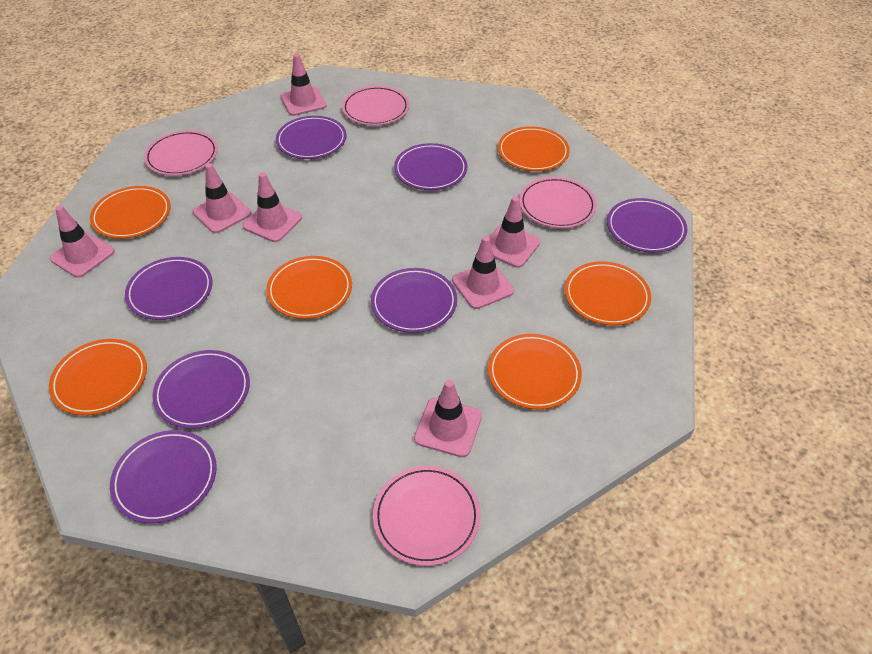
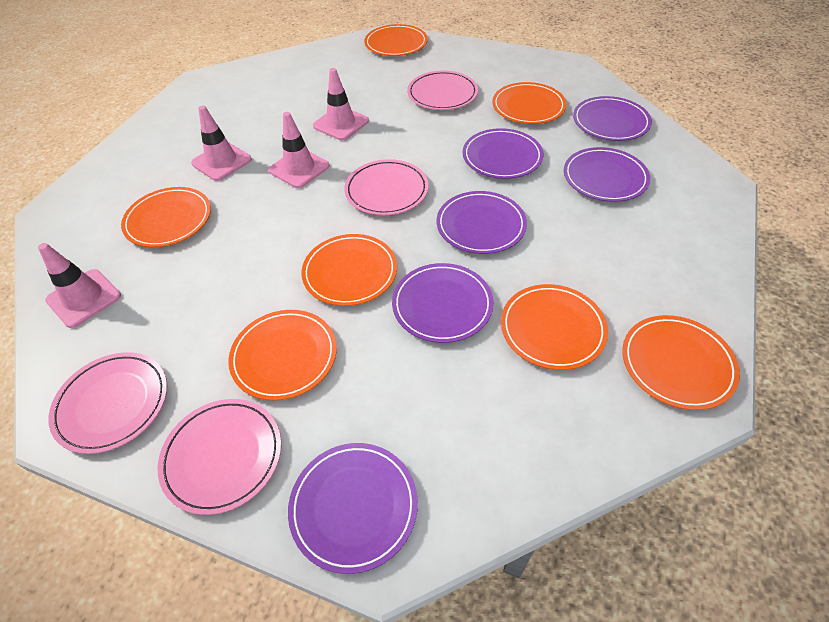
orange plate: [49,339,147,415] [90,186,171,239] [266,256,352,319] [488,334,582,410] [498,126,570,171] [564,261,651,325] = 6 -> [121,187,211,247] [228,310,337,401] [301,234,397,306] [364,24,428,56] [492,82,567,124] [501,284,608,370] [622,315,740,410] = 7
pink traffic cone: [50,206,115,278] [193,163,251,233] [242,172,302,242] [280,54,327,116] [414,380,482,457] [452,236,514,309] [489,196,540,268] = 7 -> [38,243,121,328] [191,106,252,181] [268,112,330,188] [313,68,369,140] = 4
purple plate: [110,430,217,523] [125,257,212,320] [152,350,250,429] [276,116,347,159] [371,268,457,333] [394,143,467,190] [607,198,687,253] = 7 -> [288,443,418,574] [392,263,493,343] [437,191,527,254] [463,128,543,179] [564,147,650,202] [573,96,652,141] = 6

